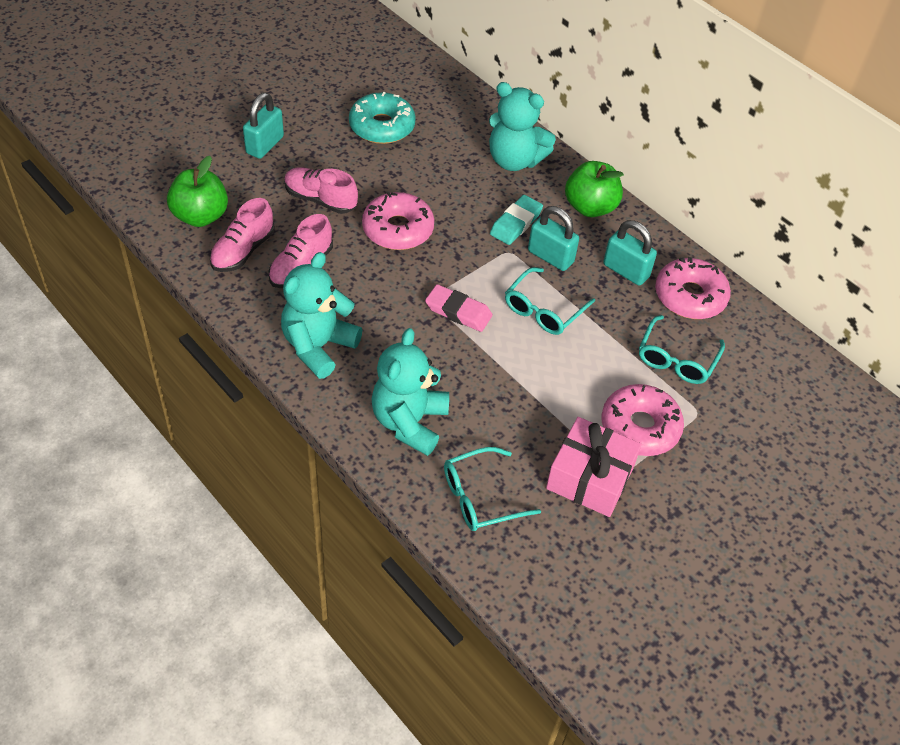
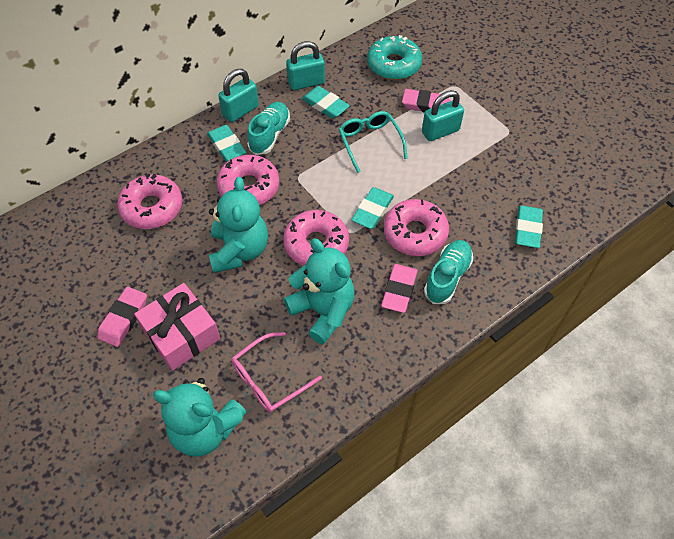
green apple: [167,156,228,227] [565,161,624,217] = 2 -> none = 0
pink donut: [362,192,434,250] [602,384,684,456] [655,257,731,319] = 3 -> [117,174,182,229] [217,155,279,205] [283,210,349,266] [384,199,449,256] = 4
pink eraser: [425,284,493,332] = 1 -> [97,287,147,347] [381,264,418,313] [402,89,451,113] = 3
pink glasses: none = 0 -> [232,332,322,413] = 1
pink shoe: [210,198,275,272] [269,214,333,288] [284,167,358,214] = 3 -> none = 0
turquoise eraser: [490,195,543,245] = 1 -> [207,125,246,162] [302,86,350,119] [351,187,394,229] [515,205,543,248] = 4
turquoise glasses: [444,447,541,531] [505,267,595,335] [639,315,725,384] = 3 -> [339,111,408,173] = 1
turquoise shoe: none = 0 -> [247,102,290,155] [424,240,473,304] = 2

